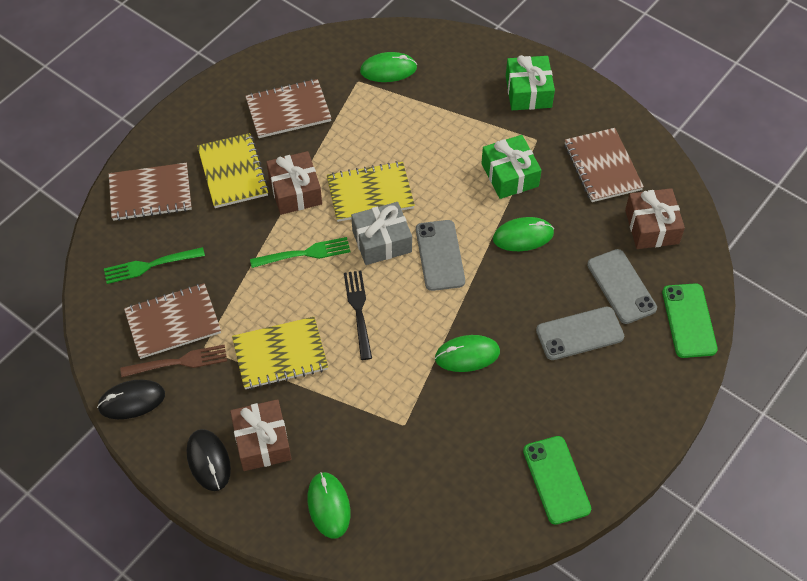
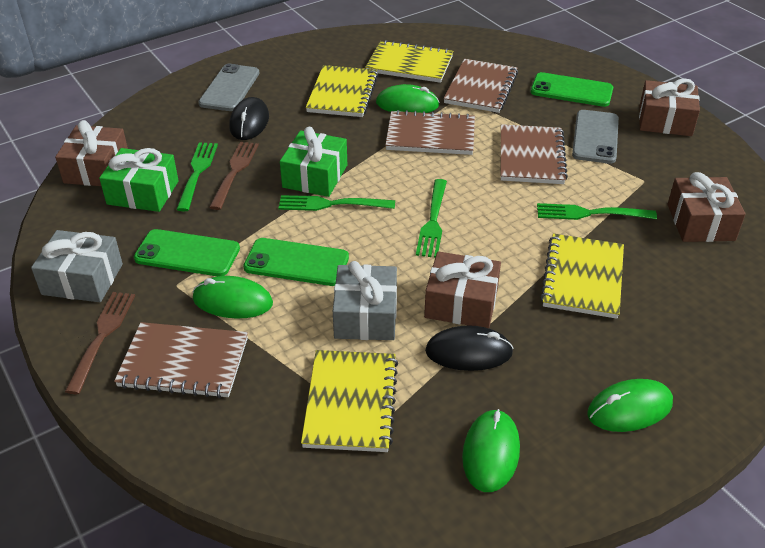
black fork: [344,271,372,360] = 1 -> none = 0
brown fork: [120,345,227,377] = 1 -> [65,292,135,394] [209,141,259,210] = 2
brown gift: [230,399,292,471] [266,151,322,215] [625,188,685,249] = 3 -> [55,120,128,186] [424,251,501,329] [639,78,700,136] [668,172,746,242] = 4
green fork: [104,247,205,284] [250,237,351,268] = 2 -> [176,143,218,211] [278,195,395,211] [416,179,447,258] [537,203,657,220] = 4
green phone: [523,436,591,525] [662,283,718,358] = 2 -> [134,229,240,277] [243,238,349,286] [531,72,613,107] = 3
grey gift: [351,202,412,265] = 1 -> [31,230,123,302] [333,261,397,340] = 2
grey phone: [416,220,465,291] [536,307,624,360] [587,249,657,324] = 3 -> [198,64,259,111] [572,110,619,164] = 2
yellow notebook: [197,133,269,208] [232,317,328,389] [327,161,415,222] = 3 -> [301,350,398,452] [306,65,378,117] [365,40,453,83] [540,234,624,319] = 4

